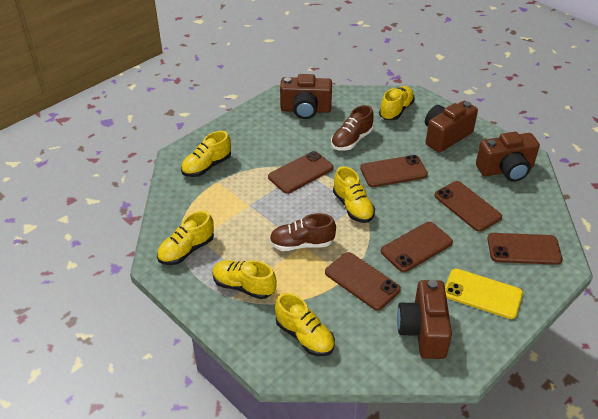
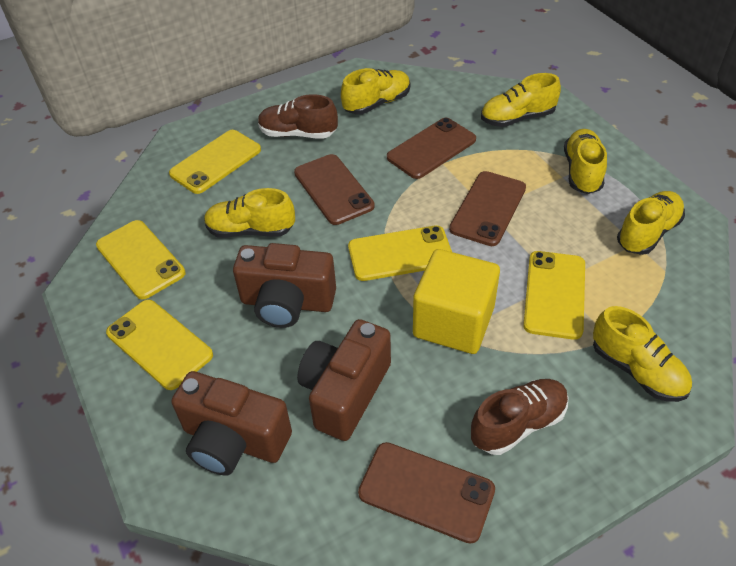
brown camera: [280,74,332,119] [397,280,452,359] [425,101,478,153] [476,132,540,182] = 4 -> [171,371,292,475] [233,243,336,328] [297,319,391,441] = 3
brown phone: [268,151,333,194] [325,252,401,310] [360,155,428,187] [381,222,453,272] [434,181,502,232] [487,233,563,265] = 6 -> [294,154,375,225] [358,442,495,544] [387,118,476,179] [449,171,526,246] = 4
yellow cube: none = 0 -> [413,249,500,354] = 1
yellow phone: [445,269,523,319] = 1 -> [96,220,186,299] [106,300,213,390] [169,130,261,194] [348,226,452,281] [523,251,585,340] = 5

